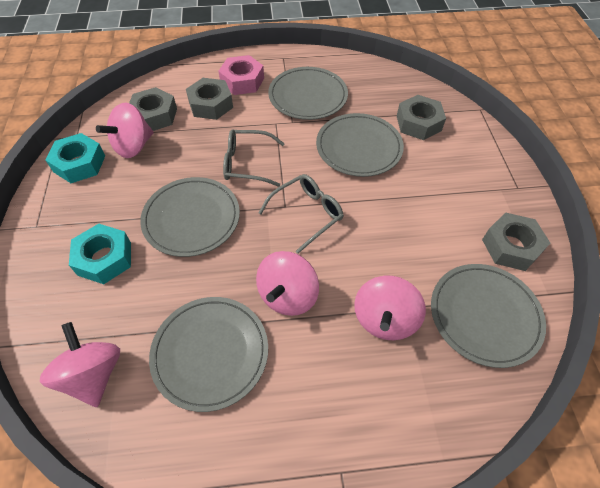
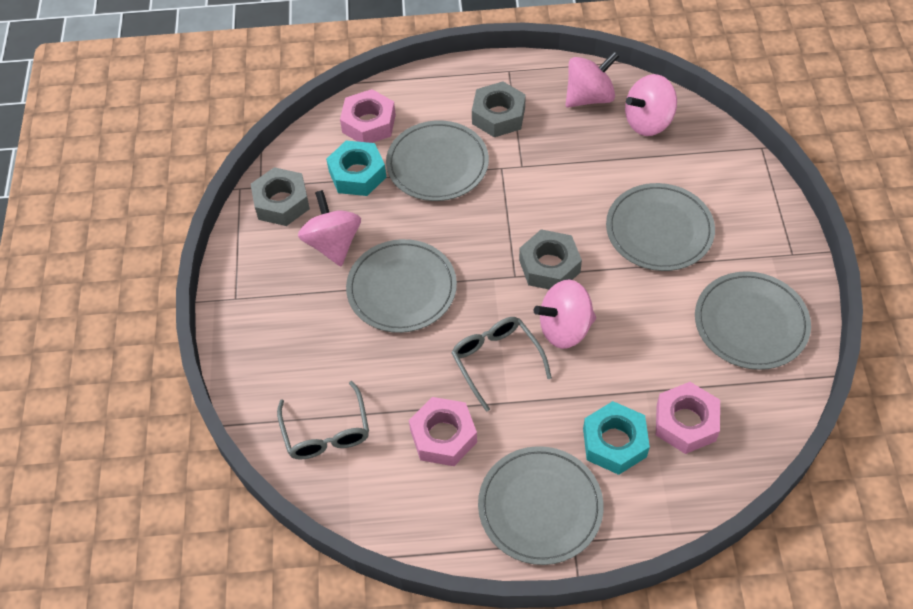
grey nut: [129,87,177,131] [186,78,233,120] [397,95,446,140] [482,212,550,271] = 4 -> [251,167,310,226] [472,81,526,137] [519,229,582,289] = 3
pink nut: [218,55,264,95] = 1 -> [340,89,396,143] [409,397,477,466] [656,382,720,454] = 3

